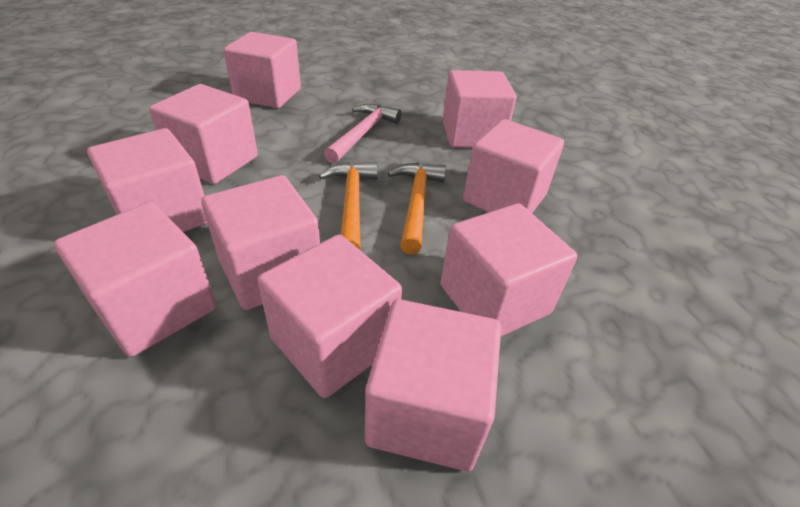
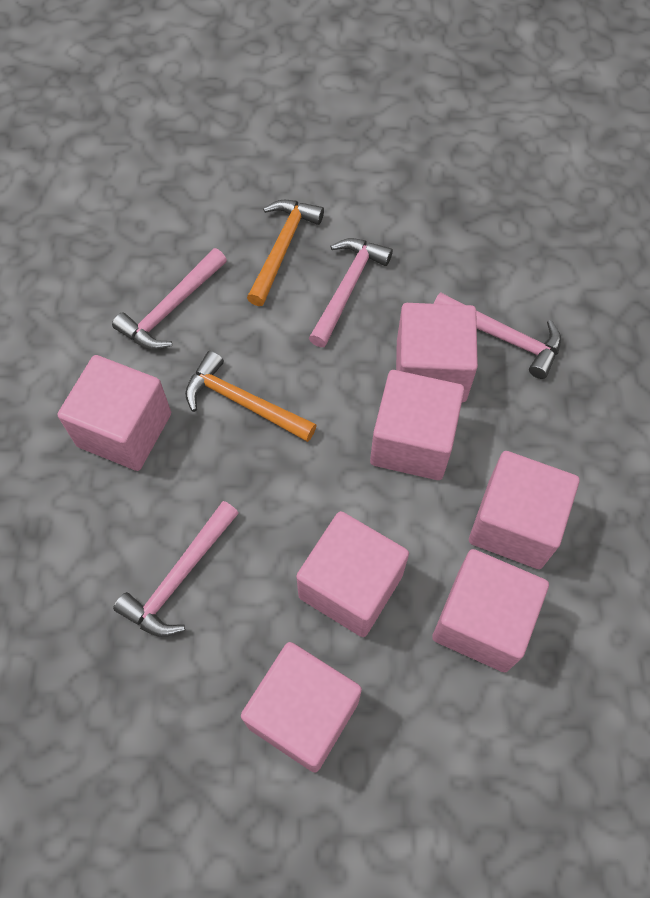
pink cube: [54,202,216,357] [87,128,207,232] [149,84,258,184] [201,175,320,310] [223,32,301,108] [257,235,402,398] [365,299,501,471] [440,204,577,337] [442,70,517,148] [463,119,564,213] = 10 -> [58,355,171,471] [241,642,362,773] [296,511,409,637] [370,370,464,480] [396,303,478,402] [432,549,549,672] [469,451,579,569] = 7
pink hammer: [324,104,402,163] = 1 -> [112,248,227,349] [113,501,239,637] [309,238,393,347] [434,292,561,379] = 4

